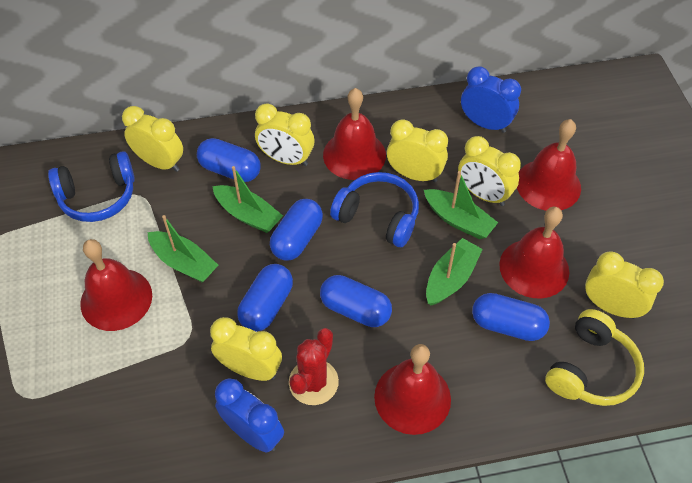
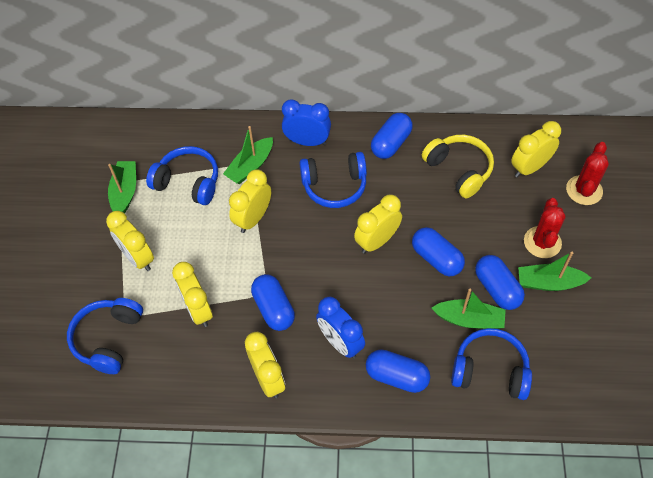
blue headphones: [48,151,135,222] [330,172,419,247] = 2 -> [67,298,143,374] [146,146,218,205] [299,152,367,208] [451,328,532,400] = 4
red bell: [80,239,152,331] [323,88,386,180] [374,344,451,435] [499,207,569,299] [517,119,581,211] = 5 -> none = 0
red cactus: [289,328,339,405] = 1 -> [524,198,566,258] [566,142,609,205] = 2

